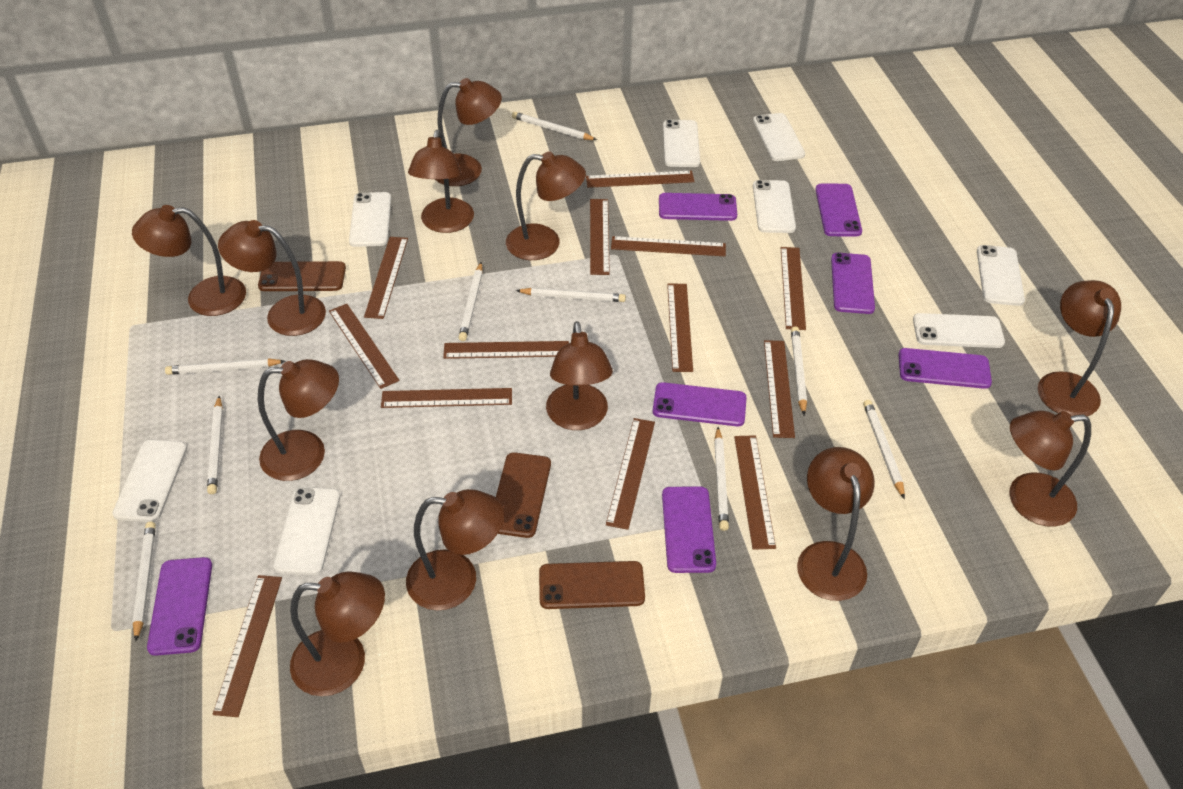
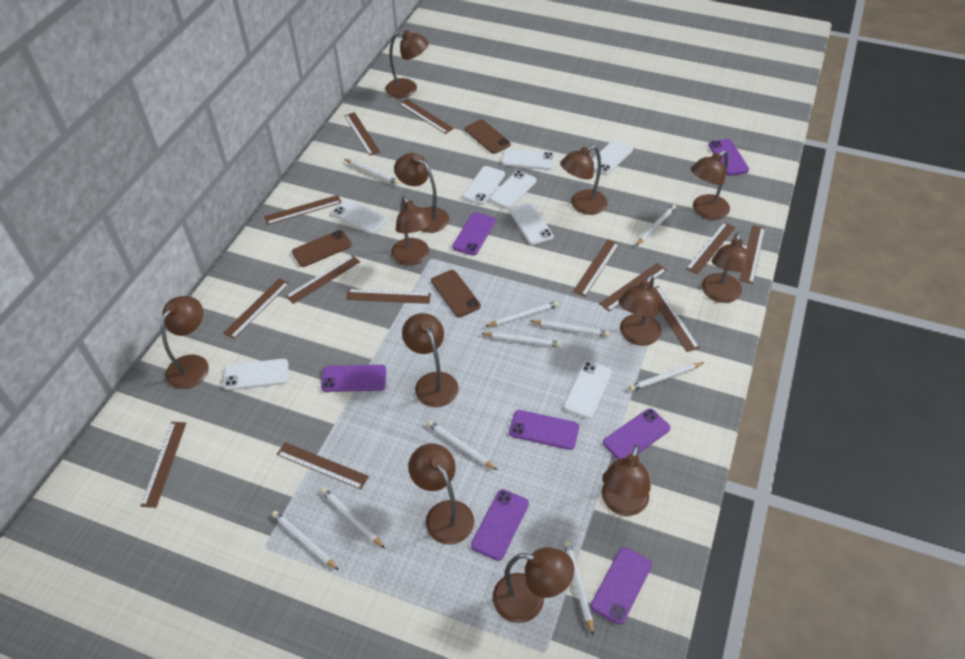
white pencil: [132,522,156,642] [165,358,286,375] [207,396,223,494] [458,262,483,341] [512,112,597,140] [516,288,626,302] [714,427,729,531] [791,326,807,415] [863,400,905,499] = 9 -> [272,511,339,570] [321,487,385,549] [344,159,399,185] [427,420,497,470] [481,332,562,348] [485,301,559,327] [531,320,610,337] [563,540,594,636] [629,362,704,391] [635,204,676,246] = 10

